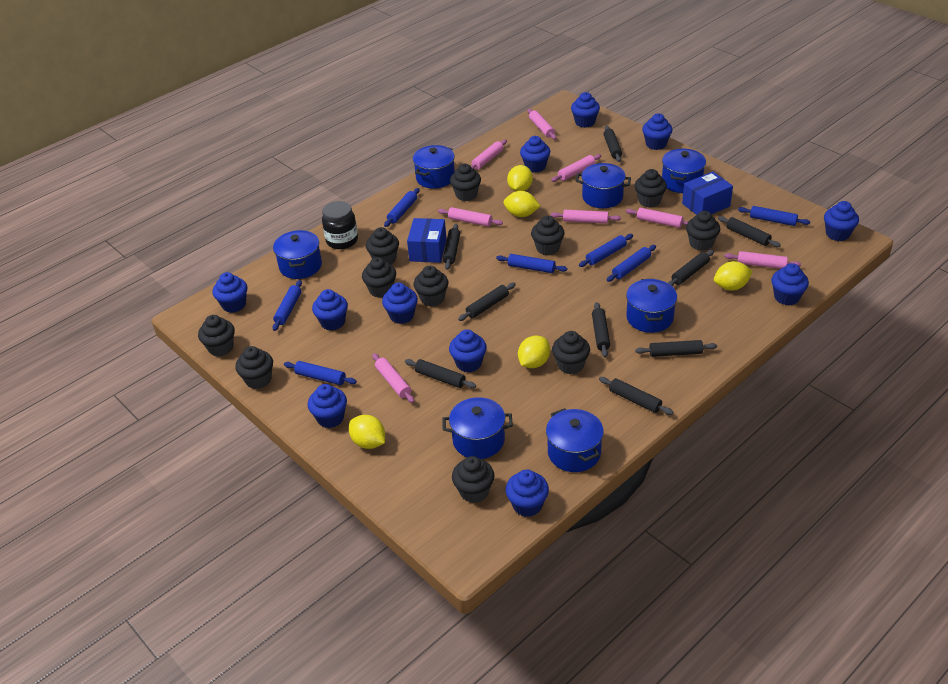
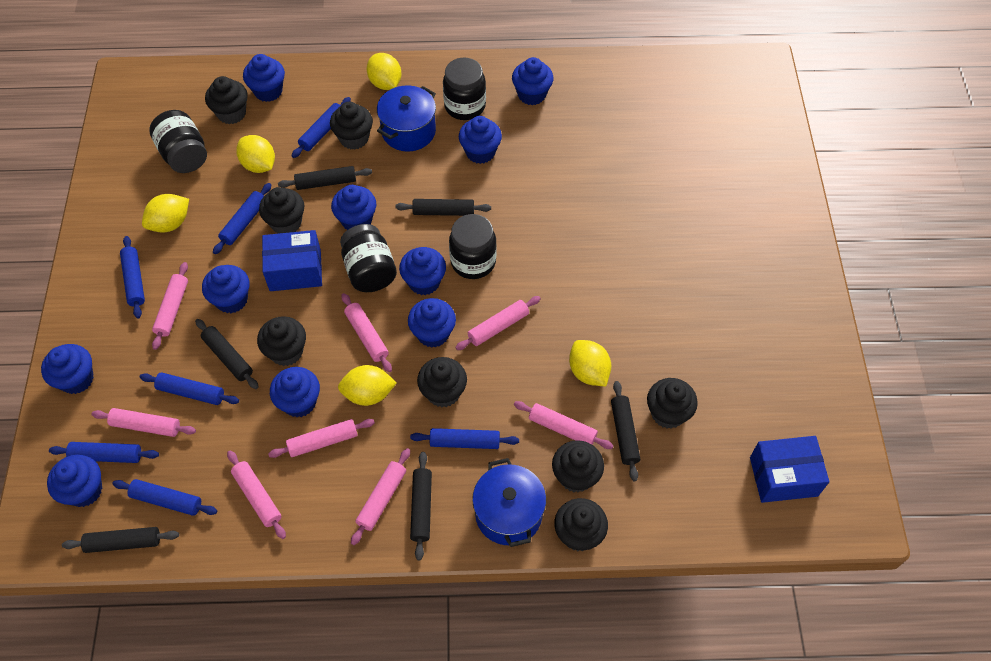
black cupcake: [198,315,235,357] [235,346,273,389] [362,257,396,298] [366,227,399,265] [414,266,448,307] [450,164,481,201] [452,456,494,503] [531,216,565,255] [552,331,590,374] [635,169,667,208] [686,211,720,251] = 11 -> [205,76,248,124] [257,316,306,366] [259,187,304,234] [330,102,373,150] [417,357,467,407] [552,440,604,492] [554,498,608,551] [647,378,698,429] = 8
black jar: [322,201,358,249] = 1 -> [149,110,207,173] [340,224,397,292] [443,58,486,120] [449,214,497,279] = 4
black rolling pin: [405,359,476,388] [443,224,460,270] [458,283,516,321] [592,302,610,357] [599,377,674,415] [604,126,622,162] [635,340,717,357] [668,250,714,286] [718,216,781,247] = 9 -> [62,527,179,553] [195,319,259,389] [278,166,372,190] [395,199,491,216] [410,452,432,561] [611,381,640,481] = 6
blue cupcake: [213,272,247,313] [308,384,347,428] [312,289,348,331] [382,283,418,324] [449,329,487,373] [505,470,549,517] [520,136,550,173] [571,92,600,128] [642,113,672,150] [771,263,809,306] [824,201,859,241] = 11 -> [41,344,94,394] [47,455,102,507] [202,265,249,313] [243,54,285,102] [270,367,320,417] [331,185,376,230] [399,247,446,295] [408,298,456,348] [459,116,502,164] [512,57,553,105] = 10
blue pot: [273,230,322,279] [413,145,455,189] [443,397,513,459] [546,408,604,472] [576,163,631,208] [626,279,677,333] [662,149,706,193] = 7 -> [377,85,436,152] [472,458,546,547] = 2

